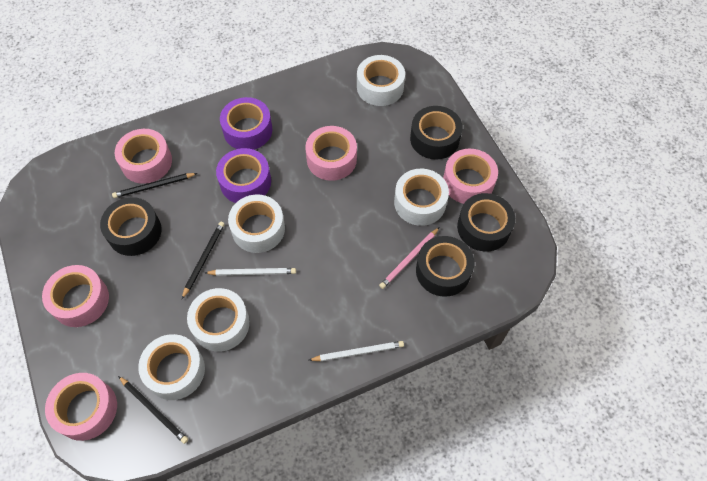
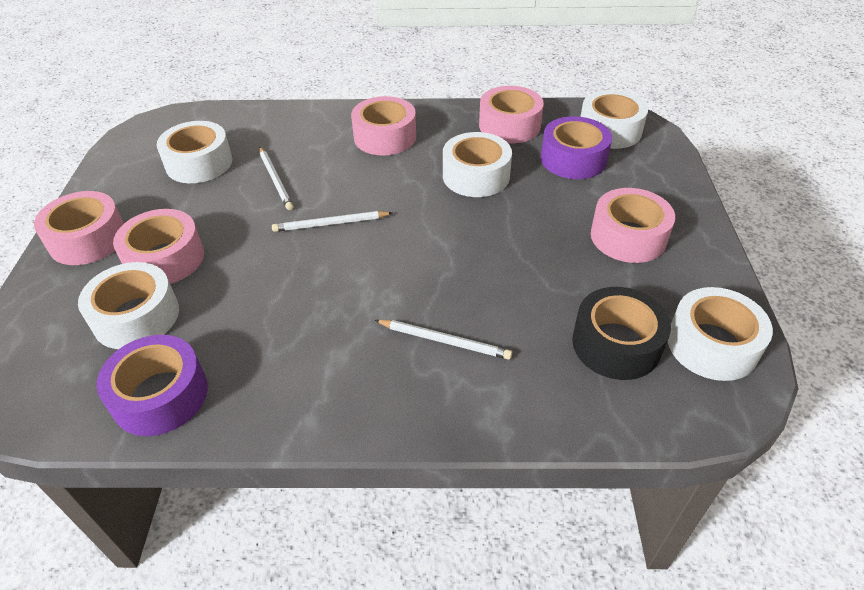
black pencil: [112,173,197,198] [118,376,188,444] [182,222,225,299] = 3 -> none = 0
black tape: [100,197,162,256] [410,106,463,160] [416,236,474,297] [457,193,515,252] = 4 -> [572,287,671,380] = 1
pink pencil: [379,227,440,289] = 1 -> none = 0
white pencil: [205,268,296,276] [308,341,404,361] = 2 -> [259,147,293,210] [272,211,392,232] [375,320,512,360] = 3

